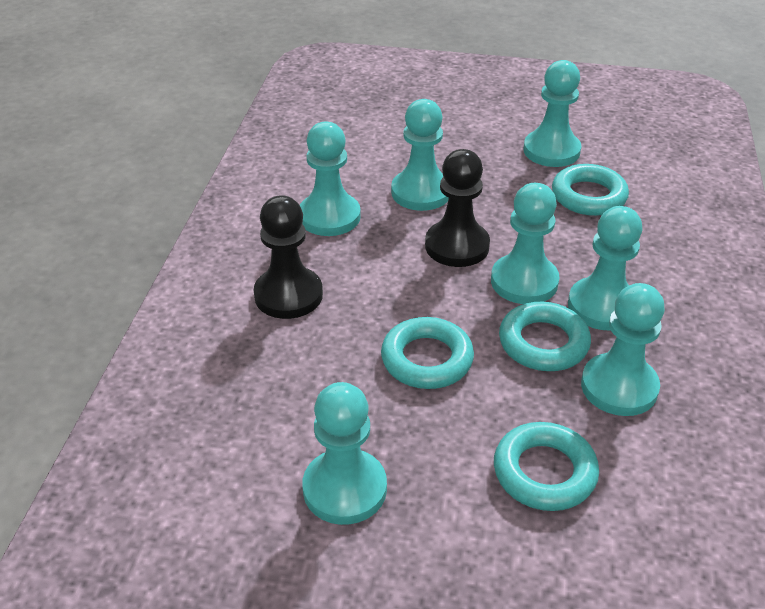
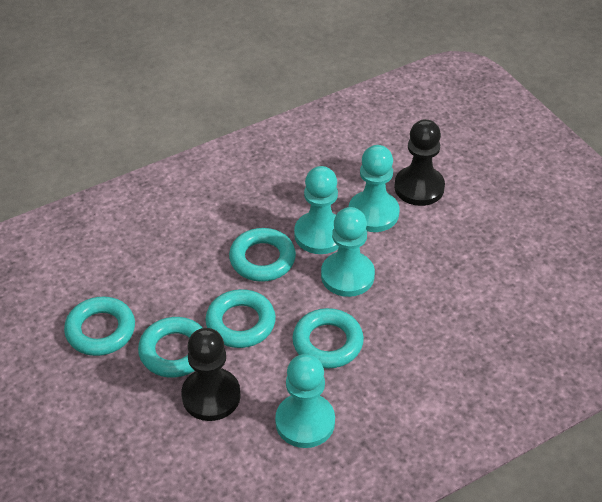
turquoise pawn: [300,122,361,236] [302,382,387,525] [391,99,449,211] [491,183,559,304] [523,60,582,167] [568,206,642,330] [581,283,665,416] = 7 -> [275,354,335,448] [294,166,339,254] [321,207,375,297] [349,145,400,232] = 4
turquoise ring: [381,317,474,389] [494,422,599,511] [499,302,591,371] [552,164,629,216] = 4 -> [64,297,135,356] [138,317,203,378] [205,289,276,348] [229,228,296,282] [292,308,364,369] = 5

